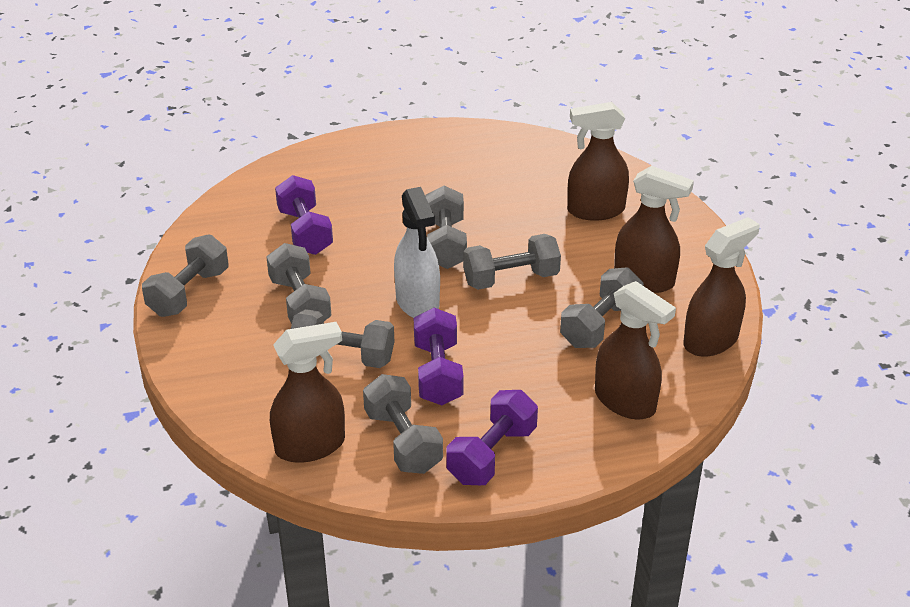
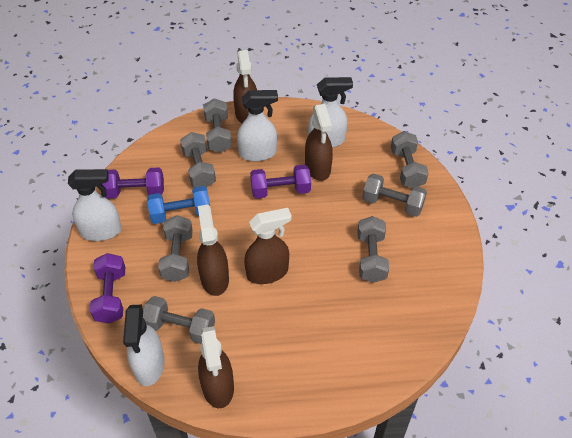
blue dumbbell: none = 0 -> [147,186,210,224] = 1
white spray bottle: [394,187,440,318] = 1 -> [68,169,122,241] [123,304,165,386] [237,90,278,161] [308,77,353,148] = 4

